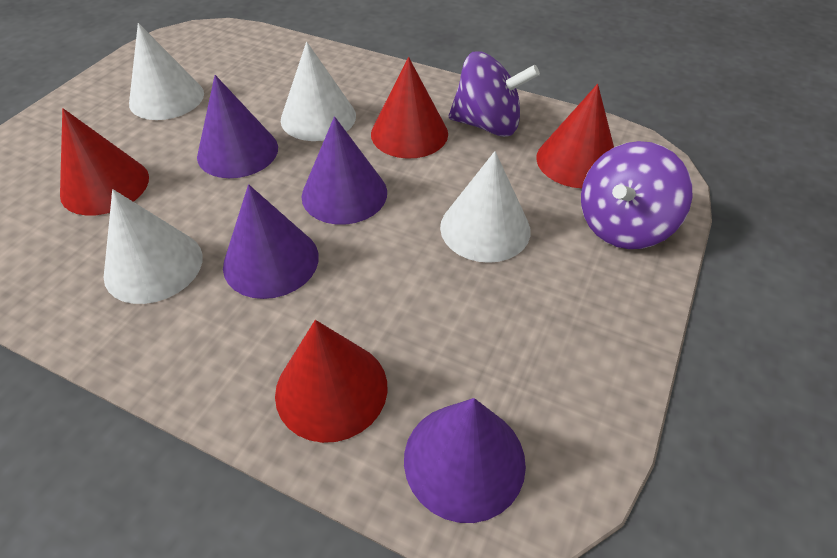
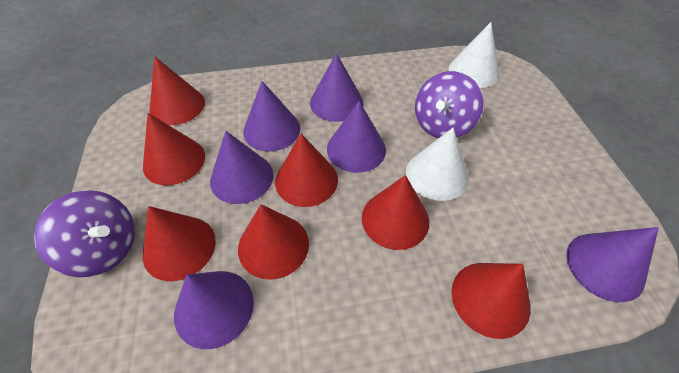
purple cone: [197,75,278,178] [223,184,319,299] [302,116,387,225] [404,398,526,523] = 4 -> [174,271,254,349] [210,131,273,204] [243,81,300,151] [310,53,364,122] [327,101,386,173] [566,227,659,302] = 6
red cone: [60,108,149,216] [275,320,387,443] [371,57,448,159] [536,84,614,188] = 4 -> [143,113,205,185] [143,206,216,281] [149,56,205,125] [238,204,309,280] [275,134,338,207] [362,175,429,250] [451,263,531,339] = 7
white cone: [104,189,203,304] [129,23,204,120] [281,42,356,141] [440,151,530,263] = 4 -> [406,128,469,201] [449,22,499,88] = 2

